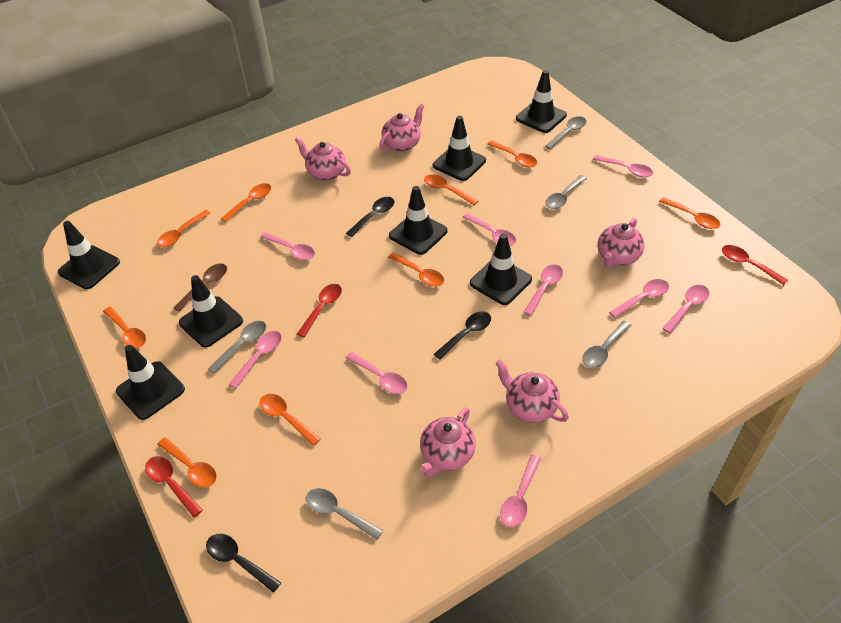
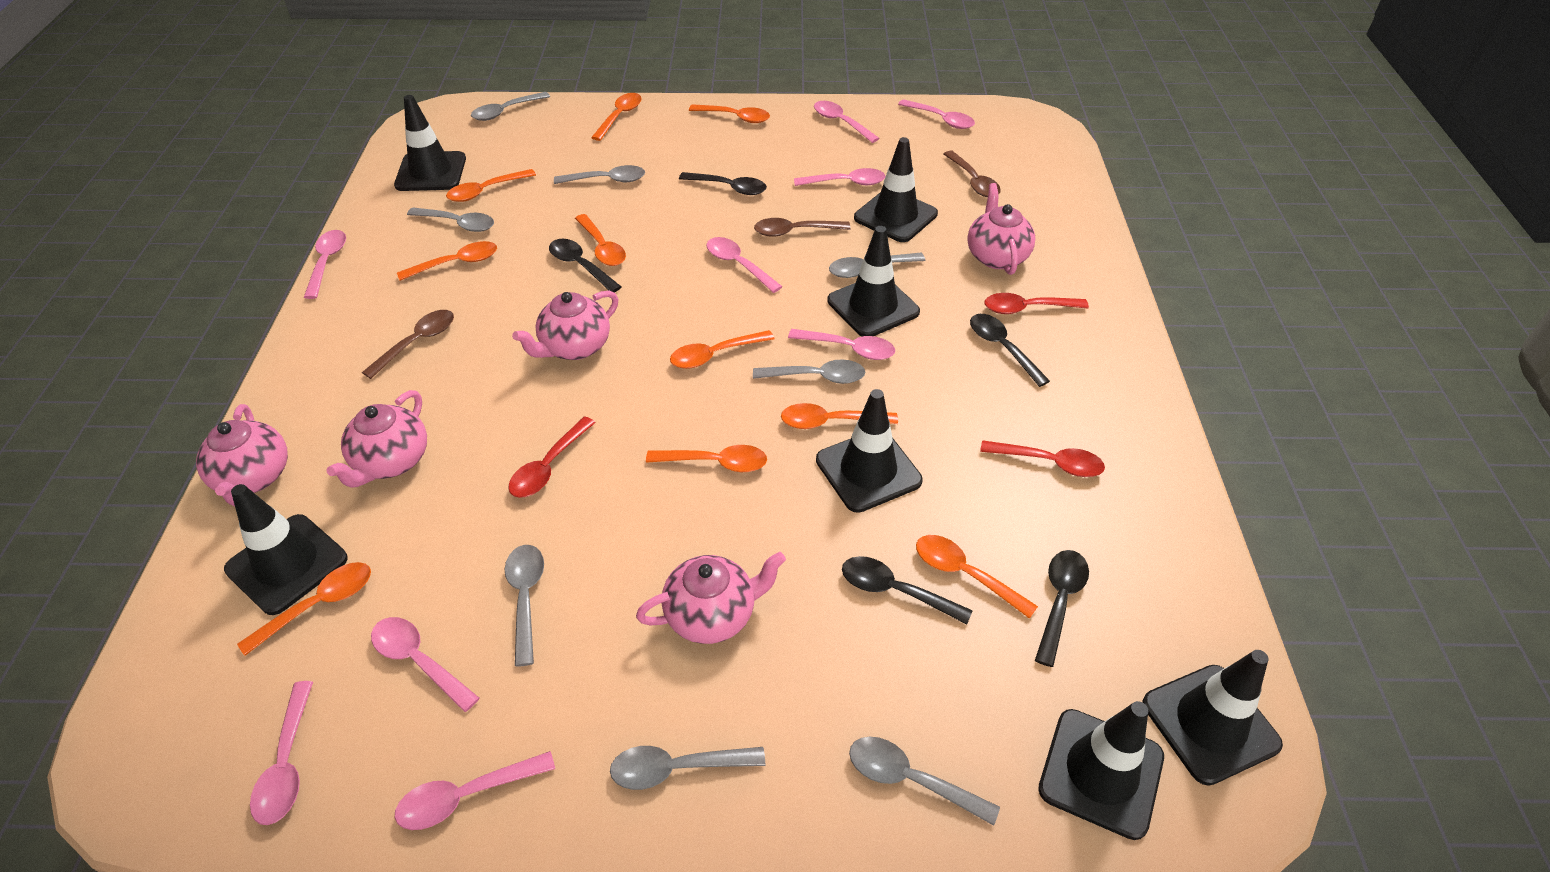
black spoon: [206,534,281,593] [346,197,395,237] [434,311,491,360] = 3 -> [549,239,622,293] [679,172,767,195] [842,556,972,624] [970,314,1050,387] [1035,550,1089,667] = 5
brown spoon: [173,264,227,312] = 1 -> [362,310,454,379] [754,218,851,237] [944,151,1001,197] = 3
grey spoon: [208,321,266,374] [306,488,383,540] [545,116,586,150] [546,175,587,209] [582,321,632,368] = 5 -> [407,207,494,232] [471,92,550,121] [505,545,544,667] [554,165,645,184] [610,746,765,790] [753,359,865,384] [829,253,925,278] [849,737,1000,826] = 8
orange spoon: [103,307,146,348] [157,210,211,247] [157,437,217,488] [221,183,271,222] [259,394,321,446] [388,253,444,287] [424,174,478,205] [487,140,537,167] [659,197,720,229] = 9 -> [237,562,371,656] [397,241,497,281] [446,169,536,202] [575,214,626,266] [591,93,642,141] [646,445,767,472] [670,330,774,369] [689,104,770,123] [781,403,898,429] [916,535,1038,619] = 10

